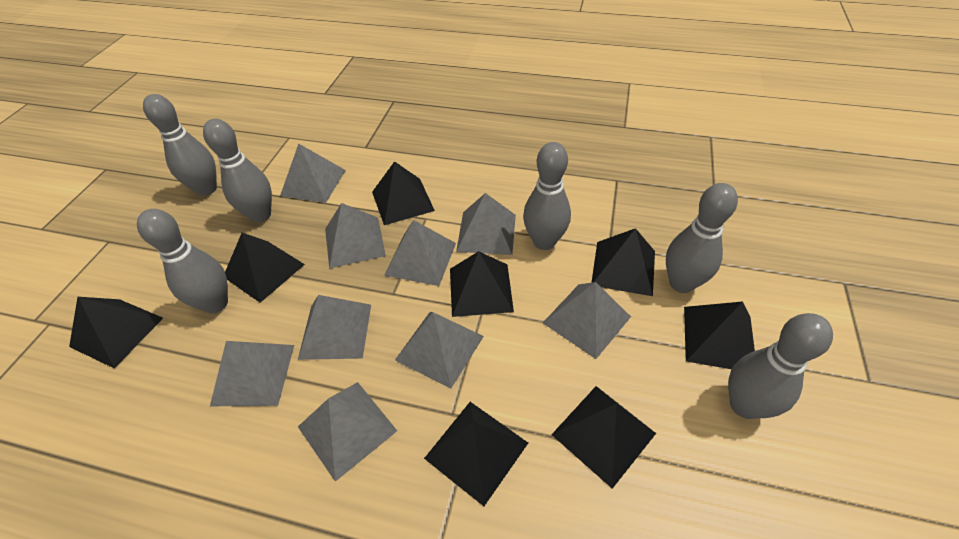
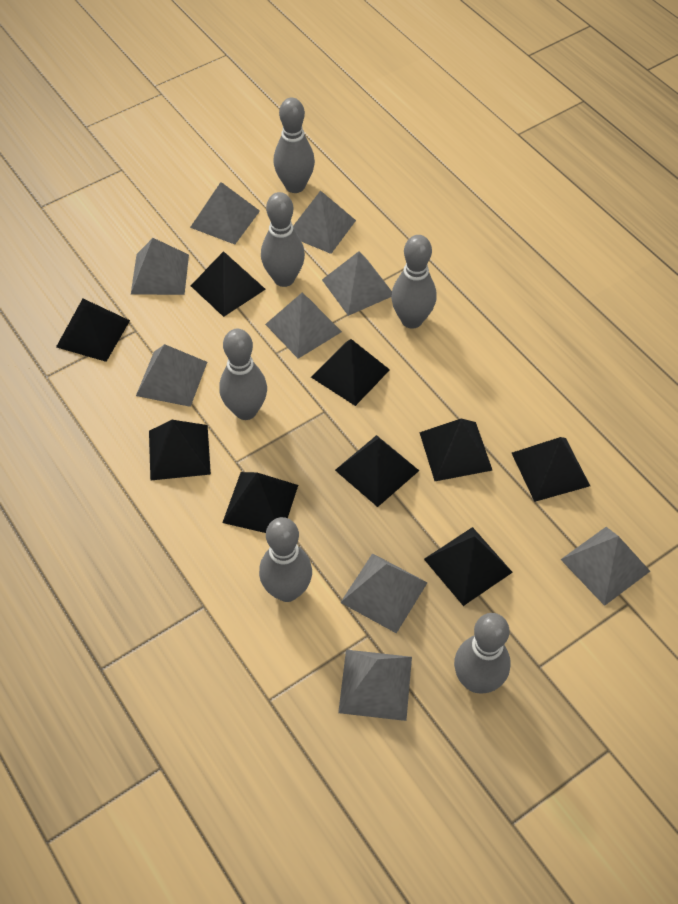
black pyramid: [69,297,163,369] [225,233,305,303] [372,161,435,225] [424,402,528,506] [450,251,514,317] [551,386,656,489] [591,228,655,296] [684,301,755,369] = 8 -> [56,299,130,362] [149,420,211,481] [191,251,266,317] [222,472,298,533] [311,339,390,406] [335,435,419,507] [419,419,493,481] [424,527,513,606] [512,437,590,502] = 9

